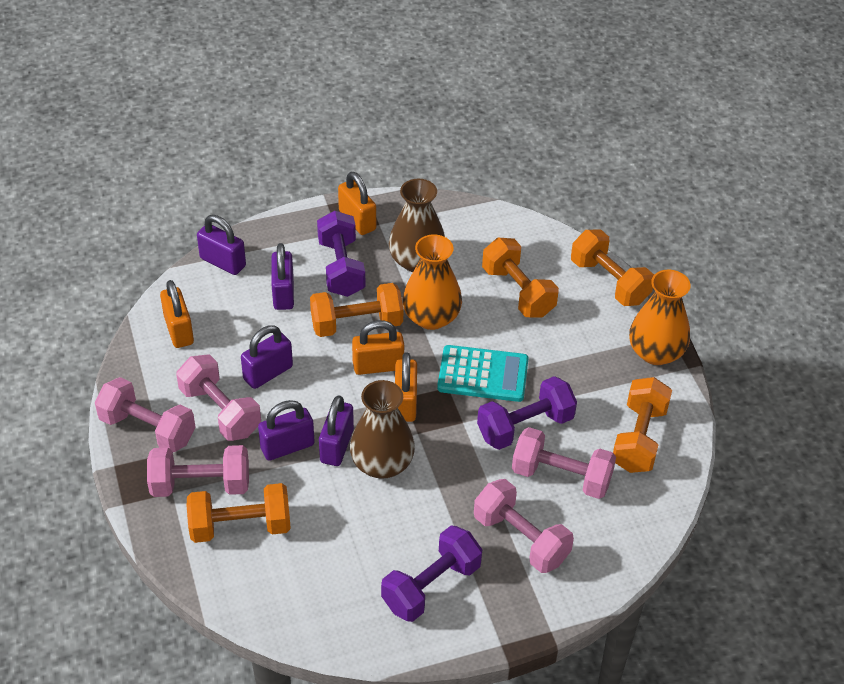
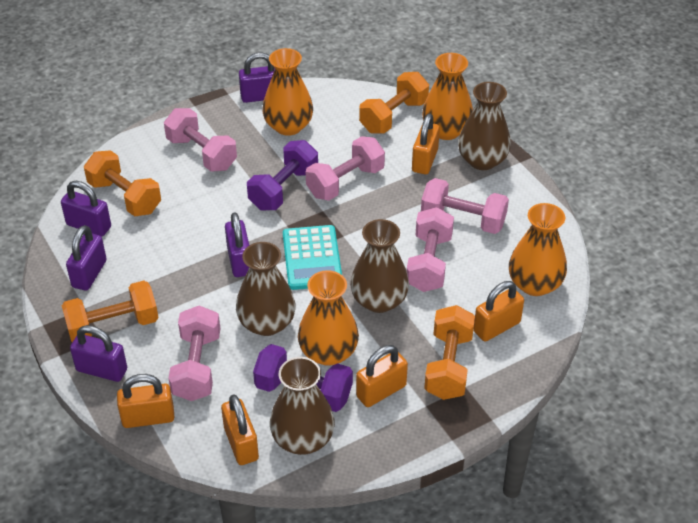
brown vase: [350,380,415,479] [389,179,445,272] = 2 -> [236,242,296,336] [270,357,335,455] [350,219,409,313] [458,82,511,170] = 4
orange dumbbell: [187,483,291,543] [310,283,403,337] [482,238,559,318] [571,230,654,306] [613,377,672,473] = 5 -> [62,281,159,342] [84,150,161,216] [359,72,429,133] [424,305,475,400] = 4
orange padlock: [160,280,194,348] [338,172,376,235] [352,320,404,375] [395,352,417,422] = 4 -> [117,374,174,428] [221,395,259,465] [356,345,408,407] [412,113,440,174] [474,281,524,341] = 5
orange vase: [403,234,462,330] [629,270,691,365] = 2 -> [262,48,313,136] [298,270,359,366] [422,53,473,140] [509,203,567,296] = 4
purple dumbbell: [317,211,365,297] [381,525,482,622] [477,376,577,450] = 3 -> [247,140,318,210] [253,344,353,412] = 2

